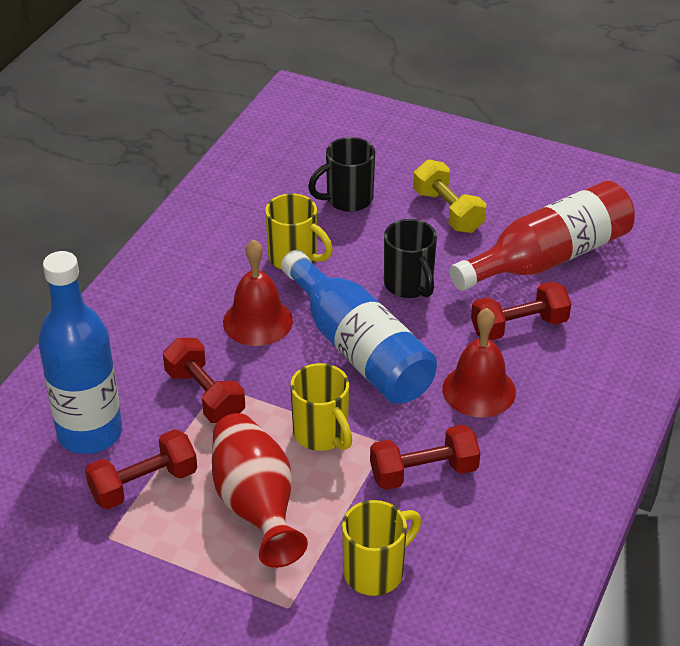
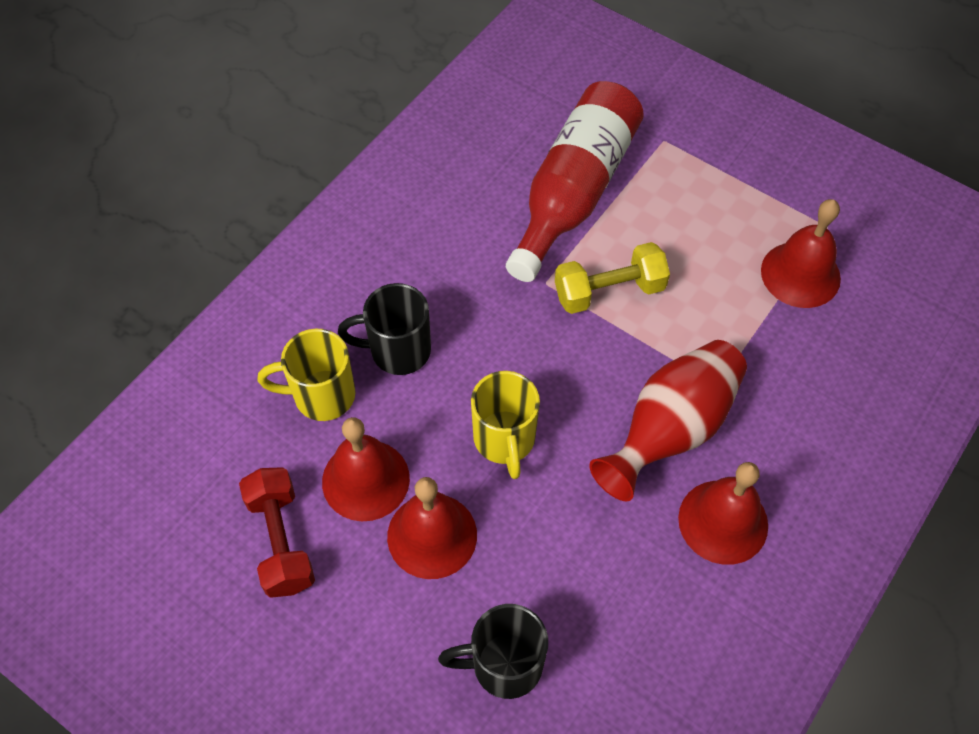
blue bottle: [38,251,122,454] [281,250,437,404] = 2 -> none = 0
red bell: [223,239,293,346] [442,308,516,417] = 2 -> [322,417,410,521] [387,477,477,579] [678,462,768,565] [761,199,841,308] = 4
red dumbbell: [85,429,197,510] [163,338,245,423] [370,424,480,490] [471,281,571,341] = 4 -> [239,467,315,598] = 1
yellow mug: [265,193,333,269] [290,363,352,451] [342,500,421,596] = 3 -> [257,329,355,421] [471,371,540,479] = 2

